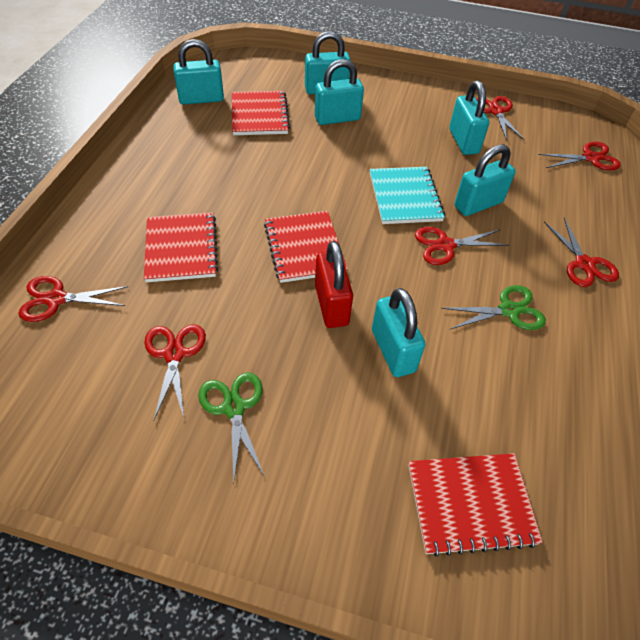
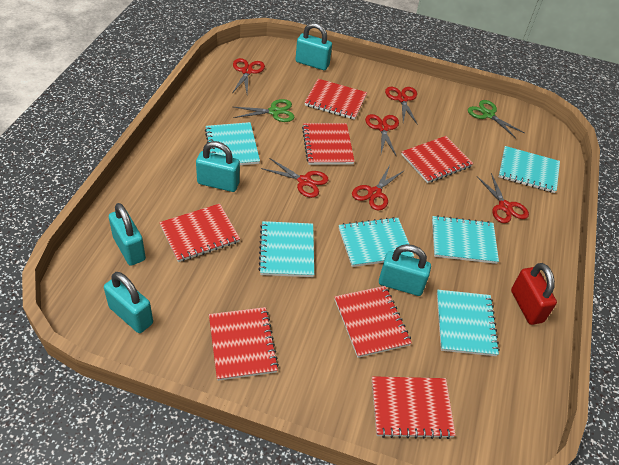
red notebook: [144,212,218,282] [232,91,290,135] [264,211,348,283] [408,453,543,557] = 4 -> [159,204,240,262] [209,307,279,381] [302,123,355,165] [304,79,367,120] [335,286,412,358] [372,376,456,439] [401,136,473,183] = 7
turquoise notebook: [370,167,445,224] = 1 -> [205,122,260,165] [258,221,314,277] [339,217,414,267] [432,215,499,264] [437,290,500,356] [499,146,560,193] = 6
turquoise padlock: [173,39,224,105] [305,31,351,94] [315,59,364,125] [372,288,425,377] [449,81,489,155] [454,144,515,216] = 6 -> [104,272,153,333] [109,203,146,266] [196,141,240,192] [295,23,332,70] [379,244,431,296] = 5

